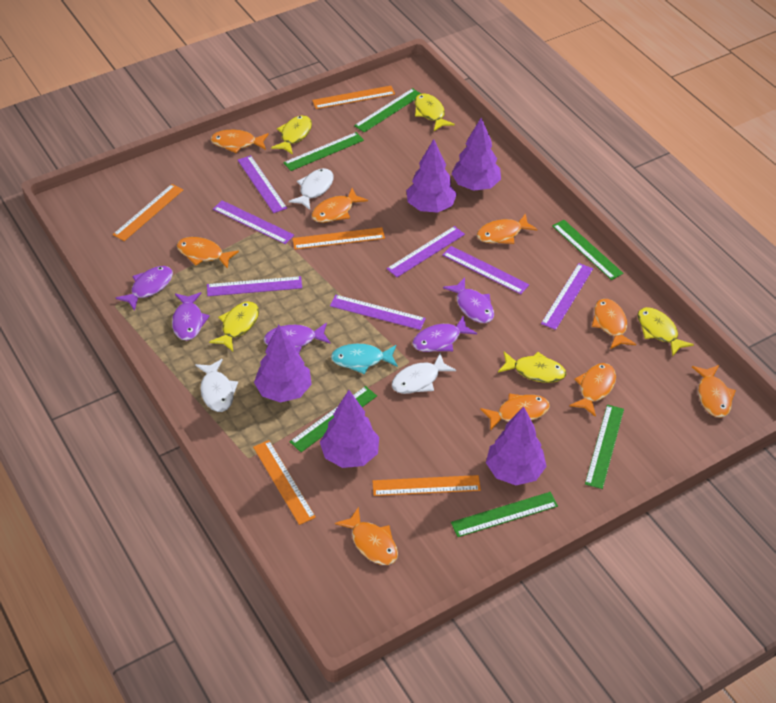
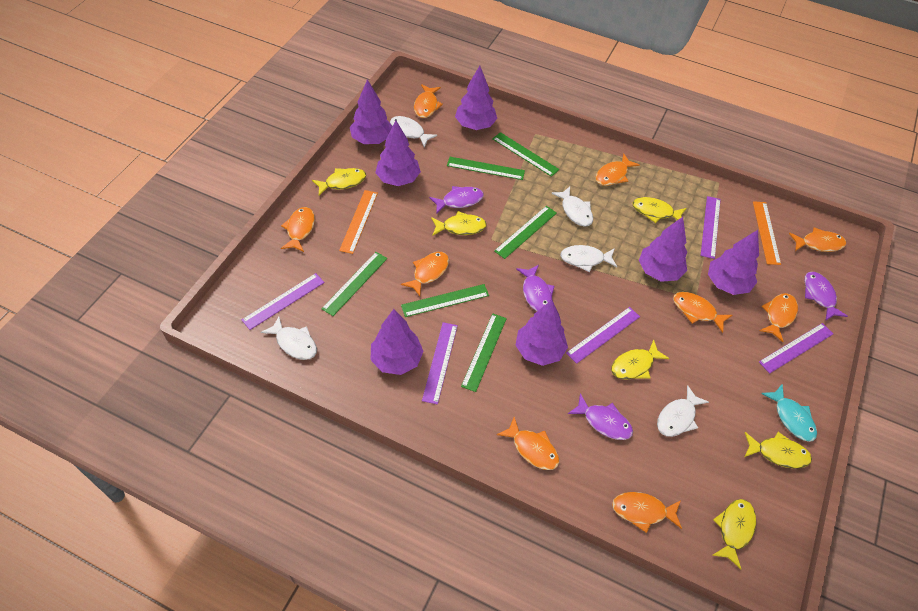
orange ruler: [113,184,183,241] [253,440,316,525] [292,227,385,249] [312,86,395,109] [372,475,481,496] = 5 -> [339,190,378,254] [753,201,781,265] = 2
purple fish: [116,266,173,311] [172,292,210,341] [264,323,331,354] [412,316,477,352] [443,278,494,323] = 5 -> [429,186,484,214] [516,265,554,311] [568,393,633,440] [804,272,848,321] = 4
purple ruler: [207,276,302,296] [213,200,294,244] [238,155,287,213] [330,295,426,330] [387,226,465,277] [442,246,529,294] [541,263,593,330] = 7 -> [242,273,325,330] [422,322,458,404] [566,307,640,364] [701,196,721,259] [759,323,833,374] = 5
purple tree: [254,325,312,403] [320,390,379,468] [406,139,457,213] [451,118,501,191] [486,406,547,485] = 5 -> [350,79,393,144] [370,309,424,375] [375,121,421,186] [455,66,497,130] [515,300,568,366] [639,217,687,282] [708,230,759,295] = 7
white fish: [195,359,238,412] [289,168,334,210] [392,353,456,394] = 3 -> [261,317,317,360] [390,116,437,147] [551,187,593,227] [560,245,617,272] [657,385,709,437] = 5
yellow fish: [209,301,259,351] [271,115,312,155] [415,93,455,131] [498,351,566,383] [637,307,694,356] = 5 -> [312,168,366,196] [431,211,487,235] [611,340,670,379] [632,197,687,223] [712,499,756,569] [744,432,812,468] = 6

